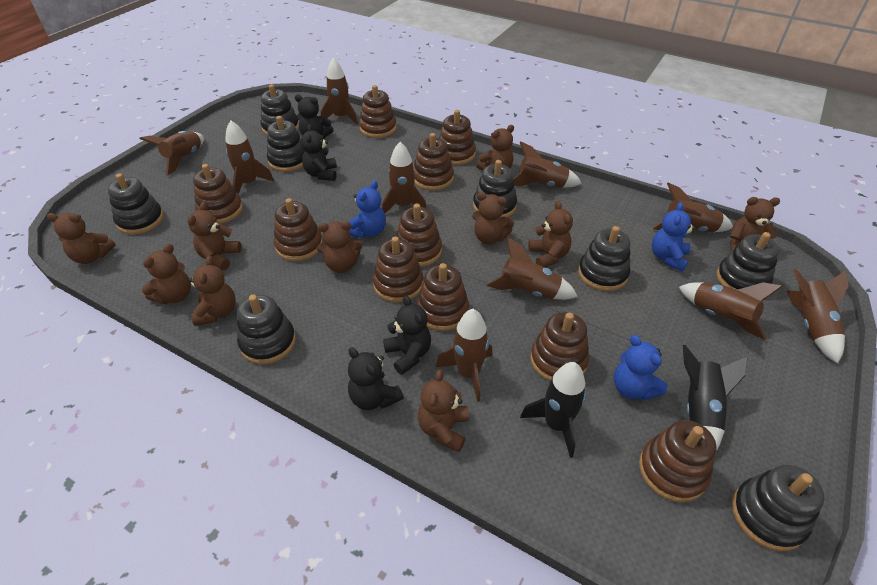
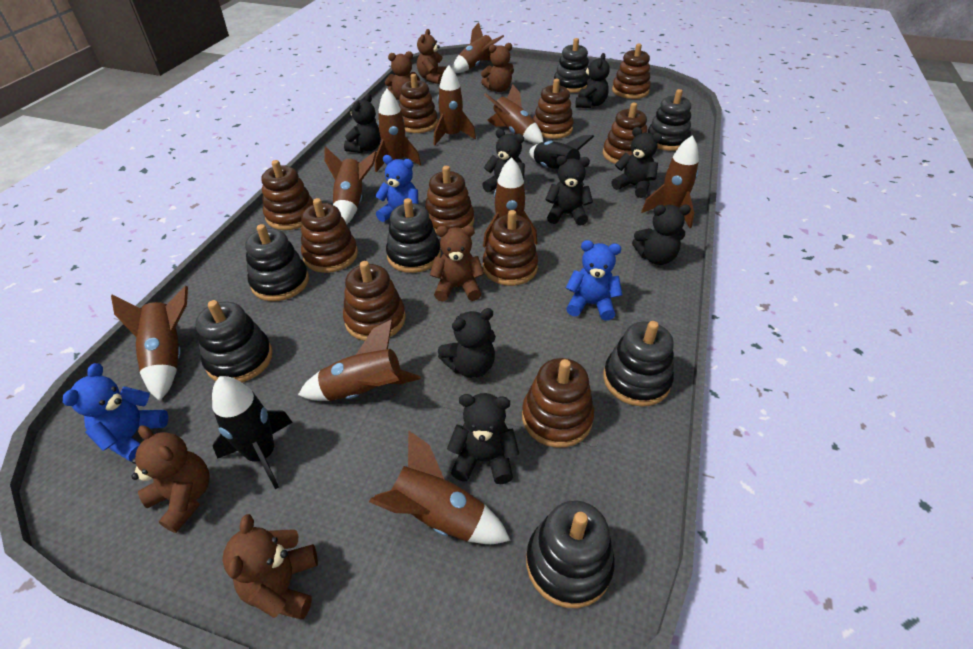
black stacking toy: [108,173,164,235] [237,295,296,364] [260,84,299,136] [267,116,305,172] [473,160,517,218] [578,226,630,291] [716,232,779,290] [732,465,825,551] = 8 -> [195,300,273,382] [245,224,309,301] [386,198,441,273] [526,500,615,608] [554,38,590,93] [603,321,674,407] [648,89,691,151] = 7
black teddy bear: [295,94,334,139] [301,124,337,181] [348,347,404,410] [383,295,431,375] = 4 -> [344,94,381,153] [438,308,496,378] [447,393,519,484] [482,129,525,192] [545,156,593,226] [575,53,610,108] [611,127,662,198] [632,205,691,265] = 8
brown teddy bear: [47,213,116,264] [142,244,191,304] [187,202,241,270] [188,256,236,326] [317,221,363,273] [418,369,469,452] [472,192,514,245] [476,125,514,170] [528,201,573,268] [730,197,780,251] = 10 -> [131,426,210,533] [222,514,318,619] [385,51,420,100] [417,29,447,84] [430,225,484,302] [481,43,514,92] = 6

